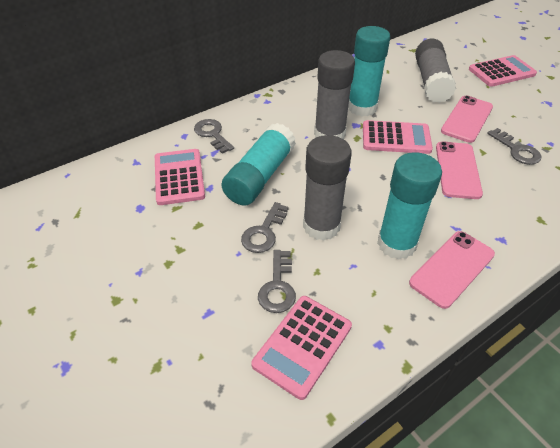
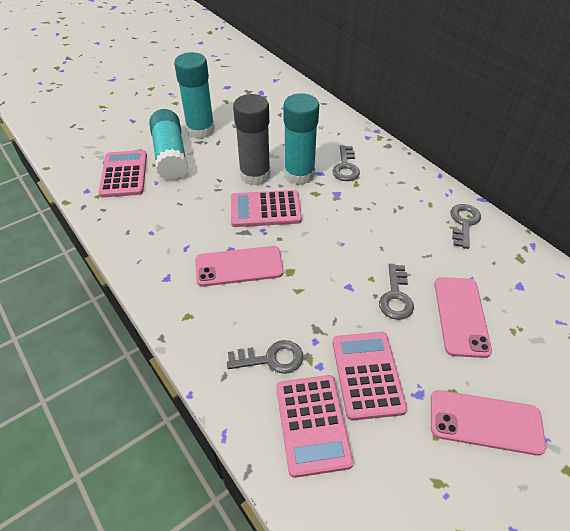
grey glue stick: [303,135,352,241] [314,50,355,139] [415,39,456,103] = 3 -> [233,94,270,185] = 1

